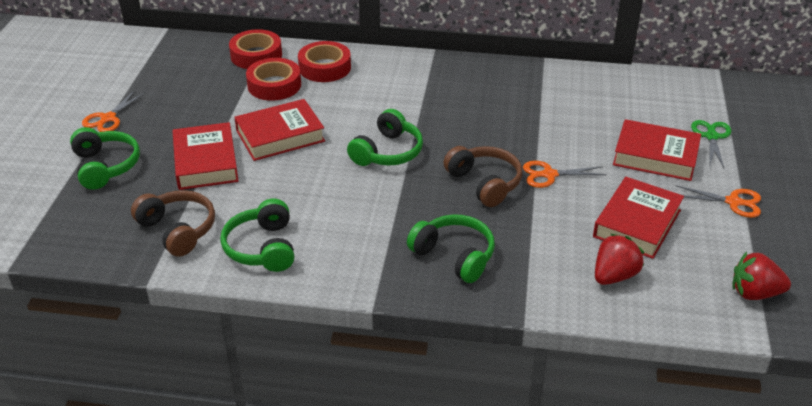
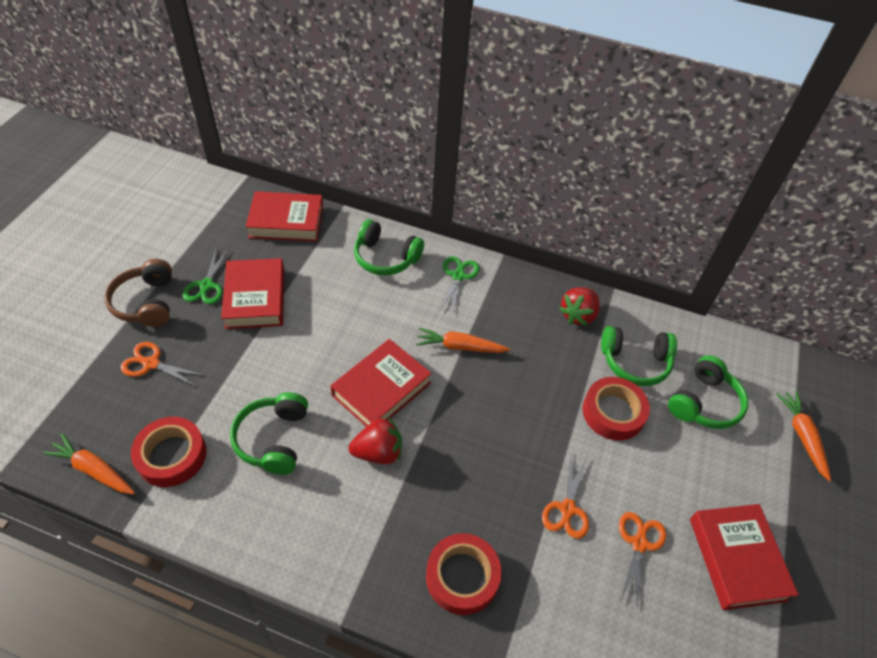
brown headphones: [131,190,215,257] [443,146,522,207] = 2 -> [104,259,172,327] = 1
green scissors: [691,120,731,169] = 1 -> [183,248,229,304] [440,256,480,313] = 2
orange carrot: none = 0 -> [42,433,135,494] [416,328,510,353] [776,391,831,481] = 3

